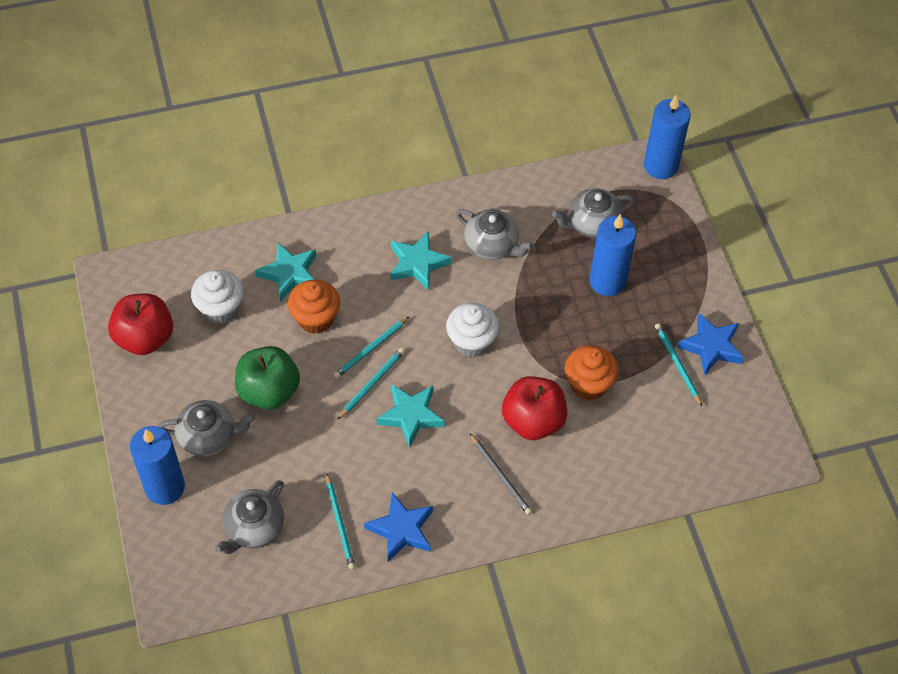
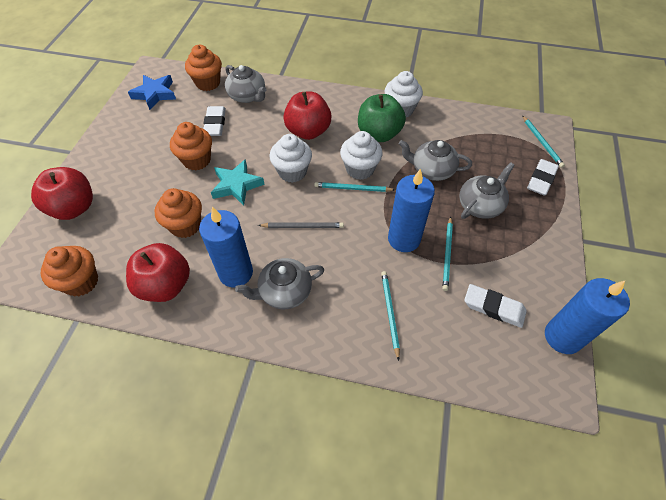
blue star: [364,492,433,562] [677,313,744,376] = 2 -> [128,75,176,110] = 1
orange cupcake: [288,280,340,334] [565,345,619,400] = 2 -> [41,246,98,296] [155,188,202,238] [170,122,212,171] [185,45,222,91] = 4
red apple: [108,293,173,355] [502,376,567,440] = 2 -> [31,167,93,220] [126,243,190,302] [283,91,332,140] = 3
turquoise star: [255,242,316,301] [376,385,445,448] [391,232,452,291] = 3 -> [211,159,265,206] = 1
white cupcake: [191,270,244,324] [446,303,499,357] = 2 -> [269,134,312,183] [340,131,383,180] [384,71,423,117] = 3
white eraser: none = 0 -> [203,106,226,136] [464,284,527,328] [527,159,559,196] = 3

